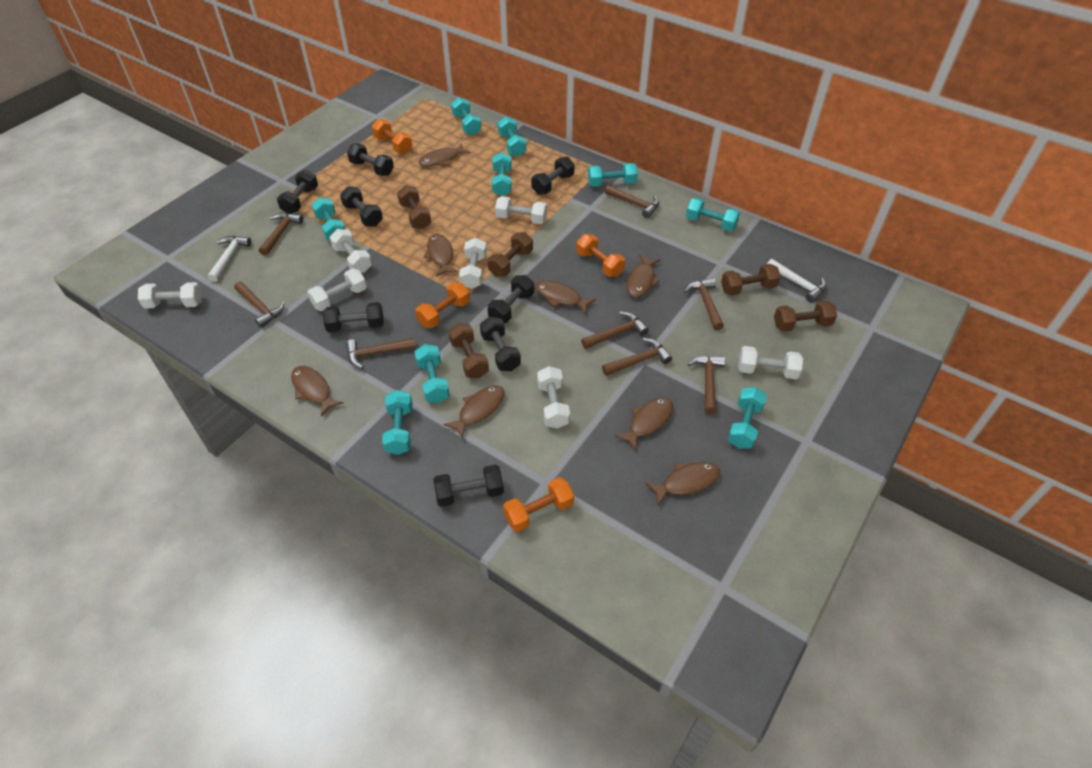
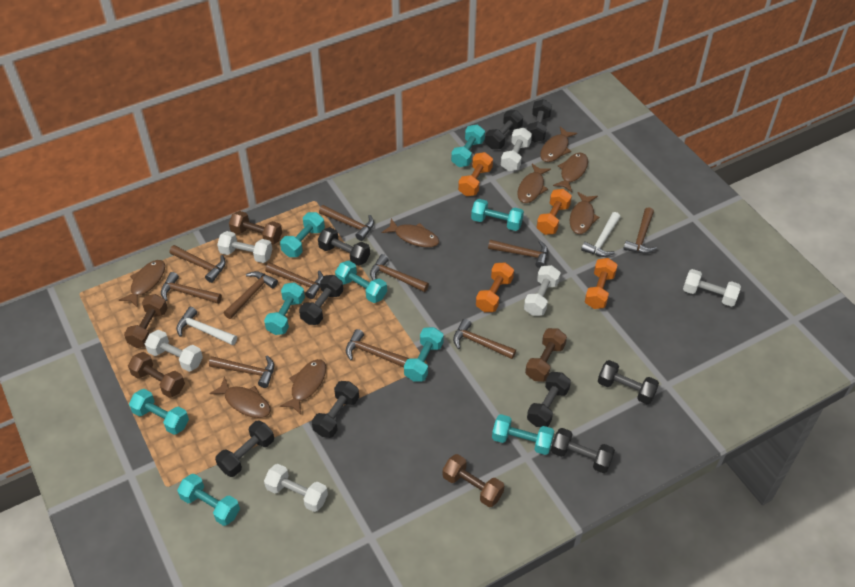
black dumbbell: [277,170,318,214] [323,302,384,332] [340,187,383,227] [347,144,394,176] [433,465,504,507] [480,317,521,371] [487,275,534,323] [531,157,575,195] = 8 -> [215,421,274,477] [299,275,343,325] [312,381,359,438] [318,227,370,266] [485,110,523,149] [527,99,552,142] [527,372,571,427] [551,428,615,473] [598,360,659,404] = 9
brown hammer: [234,282,284,328] [259,213,303,256] [346,337,416,369] [581,311,649,349] [602,338,672,376] [605,185,659,218] [684,278,724,330] [688,355,725,415] = 8 -> [161,272,222,304] [169,245,226,283] [209,355,274,388] [224,271,278,319] [265,263,324,299] [319,205,374,241] [346,329,409,367] [370,254,429,292] [453,319,516,359] [488,240,548,268] [623,207,657,254] = 11
white dumbbell: [138,282,202,309] [307,268,367,311] [329,229,372,273] [459,238,487,289] [495,196,547,224] [537,366,570,429] [738,346,803,379] = 7 -> [145,330,203,372] [217,231,272,263] [264,464,328,512] [501,128,532,171] [524,265,561,316] [683,269,741,307] = 6

